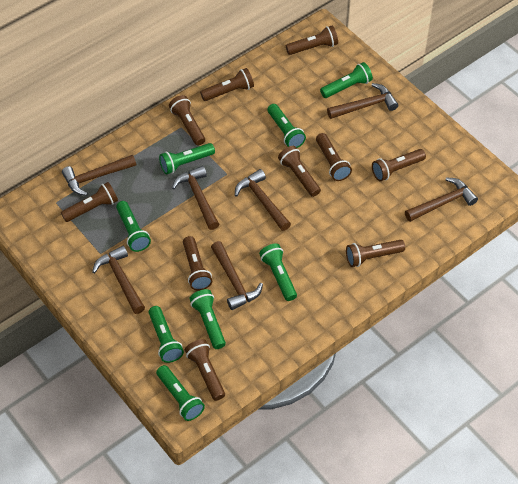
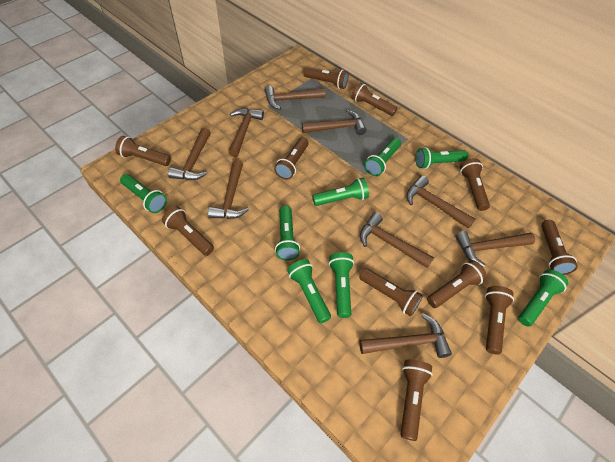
brown flashlight: [61,182,118,222] [169,95,205,146] [183,236,212,291] [185,339,225,401] [200,68,254,101] [278,146,321,197] [286,26,338,55] [316,133,352,181] [346,240,405,267] [372,149,426,181] = 10 -> [115,136,171,166] [162,206,214,256] [274,137,309,180] [304,67,349,89] [351,83,397,116] [359,268,423,316] [400,360,433,441] [427,260,487,308] [460,158,490,211] [485,286,514,355] [541,220,578,275] = 11
brown hammer: [62,155,136,196] [92,246,145,314] [172,166,219,230] [211,241,263,310] [235,169,291,231] [327,83,398,119] [405,177,478,222] = 7 -> [168,128,211,180] [208,160,249,219] [228,108,264,157] [265,86,325,110] [302,110,367,135] [359,314,452,358] [360,212,434,268] [406,176,475,229] [455,231,535,267] = 9

